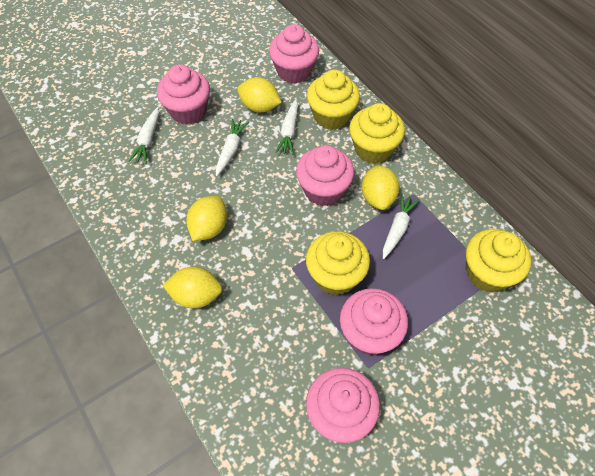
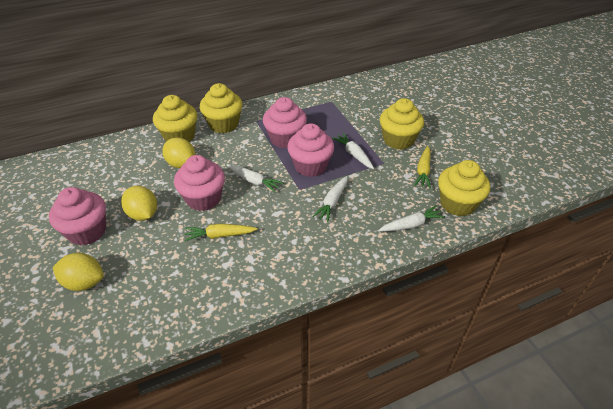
pink cupcake: [157,64,210,124] [269,24,319,83] [296,145,354,206] [306,368,380,443] [340,288,408,355] = 5 -> [49,187,106,246] [174,155,225,211] [263,97,307,148] [287,123,334,177] = 4
yellow carrot: none = 0 -> [184,223,258,241] [414,146,431,188] = 2
yellow lemon: [163,267,222,309] [186,196,227,241] [237,78,282,112] [362,165,399,210] = 4 -> [53,253,104,291] [121,186,157,221] [162,138,196,168] = 3

